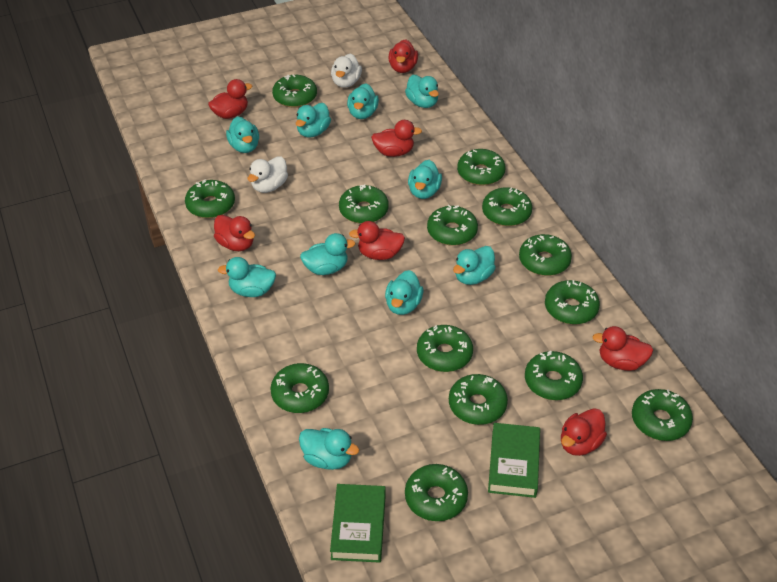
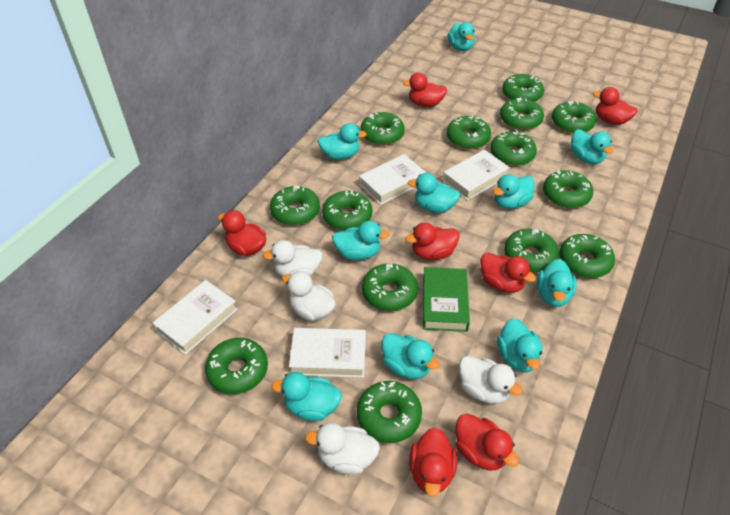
green book: [330,484,386,563] [488,423,540,498] = 2 -> [423,267,470,332] = 1
white book: none = 0 -> [153,280,238,355] [289,328,366,378] [359,154,427,205] [443,150,510,201] = 4
white duck: [247,156,288,193] [331,54,362,88] = 2 -> [263,240,323,277] [282,272,336,321] [305,423,380,475] [459,356,523,404] = 4

